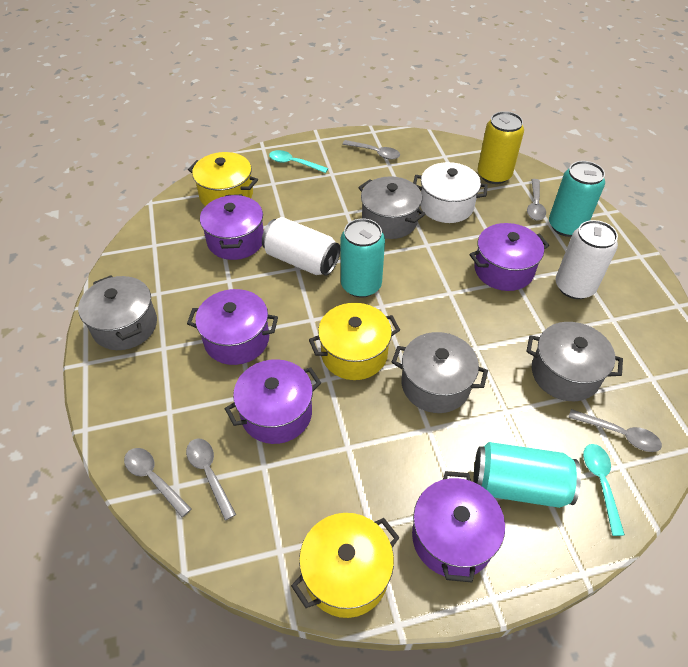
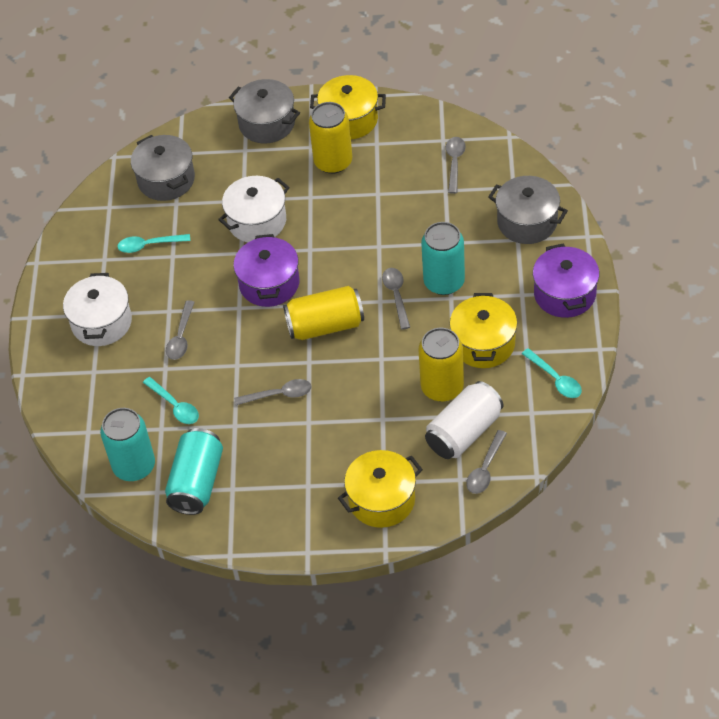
grey pot: [78,275,157,350] [358,176,425,239] [392,332,488,413] [526,322,623,401] = 4 -> [131,135,195,201] [229,79,300,143] [488,176,568,244] = 3
purple pot: [187,289,278,365] [200,194,264,260] [225,359,321,444] [412,471,505,582] [470,223,549,291] = 5 -> [233,234,300,307] [533,244,599,318] = 2
turquoise spoon: [269,150,328,173] [583,444,625,536] = 2 -> [117,234,190,253] [143,377,199,424] [522,348,582,398] = 3
white can: [262,217,340,276] [556,220,618,299] = 2 -> [425,381,503,459] = 1
white pot: [413,162,488,223] = 1 -> [63,273,132,346] [218,176,290,242] = 2
yellow can: [478,111,524,184] = 1 -> [283,286,364,340] [309,102,352,174] [418,328,464,402] = 3

